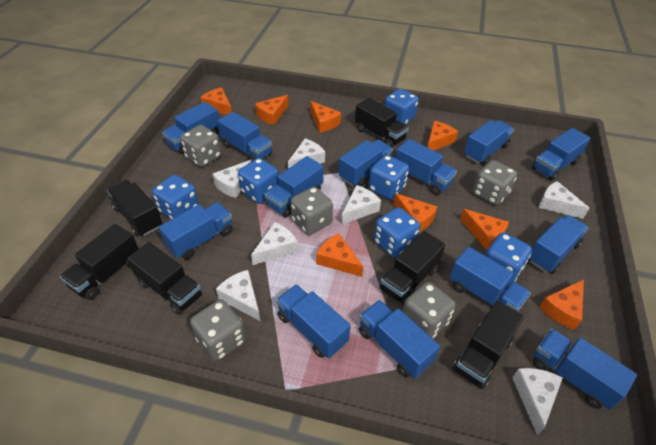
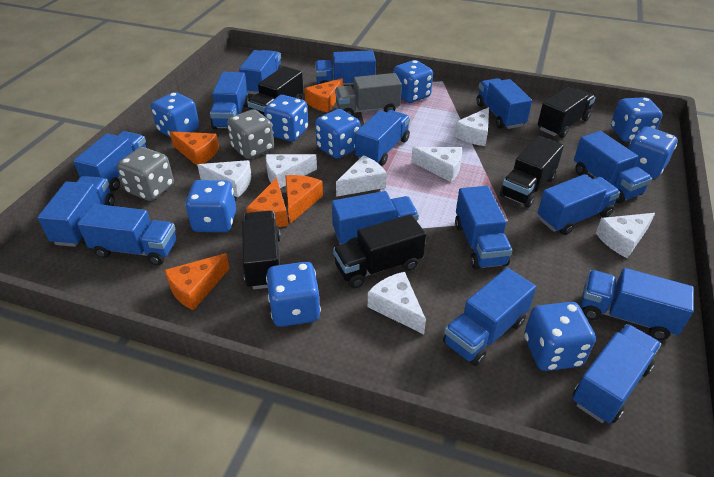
black truck: [60,224,139,300] [107,180,162,237] [127,242,203,315] [355,98,409,148] [379,231,446,305] [453,301,524,389] = 6 -> [242,211,281,289] [247,66,303,116] [333,214,426,288] [500,136,564,208] [538,87,596,138] = 5
blue dice: [152,175,199,219] [238,158,279,204] [368,155,409,200] [374,207,421,258] [384,89,419,124] [485,232,532,285] = 6 -> [151,92,199,137] [185,180,236,232] [264,95,308,142] [266,262,321,327] [315,109,360,159] [393,60,433,103] [524,302,596,371] [611,97,662,142] [628,127,678,179] = 9
blue truck: [158,202,233,260] [162,102,219,154] [218,112,272,162] [264,156,323,217] [276,284,351,358] [339,140,393,187] [359,300,440,379] [395,139,457,195] [450,247,531,312] [464,120,514,165] [529,215,589,273] [532,128,590,181] [533,329,637,410] = 13 -> [37,176,114,247] [73,131,146,191] [77,204,176,265] [210,72,249,129] [239,50,283,95] [315,50,376,85] [332,191,419,245] [355,110,410,165] [443,268,536,366] [455,186,512,269] [476,78,532,129] [538,174,620,235] [573,324,661,423] [574,131,652,203] [581,268,694,340] = 15
grey dice: [180,125,221,167] [190,300,246,361] [291,187,333,235] [402,282,456,339] [473,160,517,205] = 5 -> [117,147,174,201] [227,109,274,159] = 2
grey truck: none = 0 -> [335,73,402,116] = 1
orange cheese: [201,87,232,115] [255,95,288,125] [310,101,341,133] [316,233,363,277] [393,193,437,232] [427,121,458,151] [460,209,509,250] [539,279,584,330] = 8 -> [164,253,230,310] [170,131,219,166] [246,178,288,227] [285,175,323,224] [304,78,343,112] = 5

